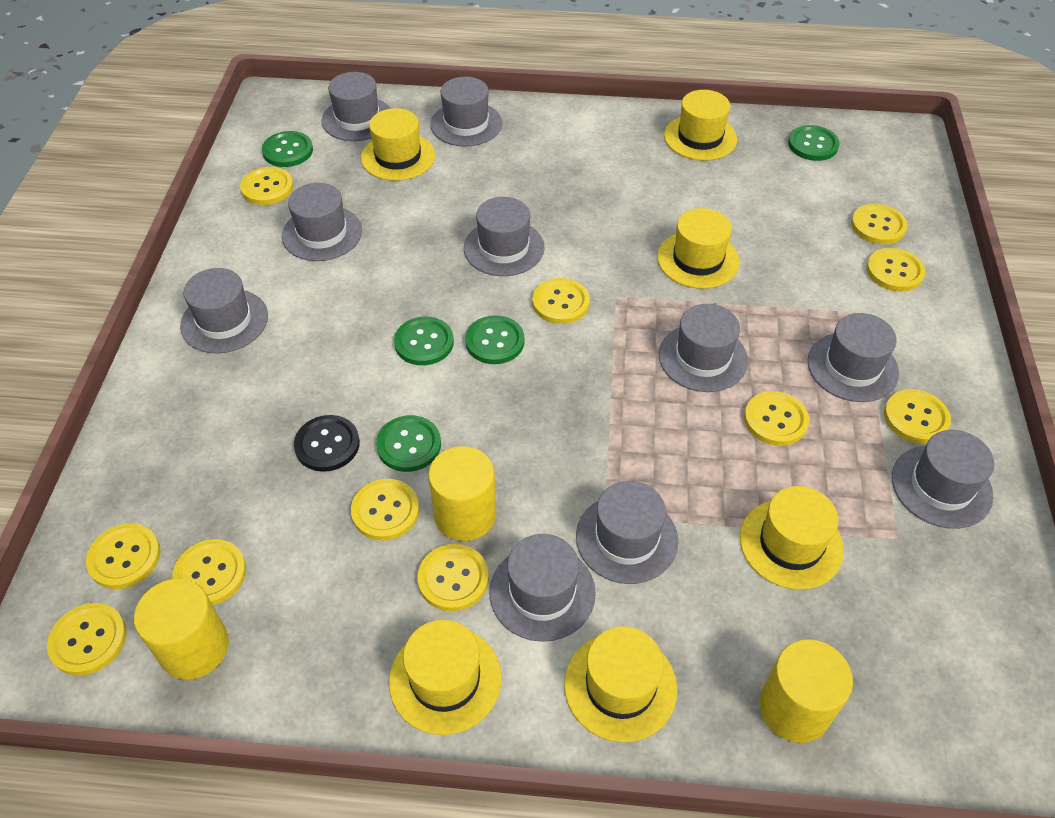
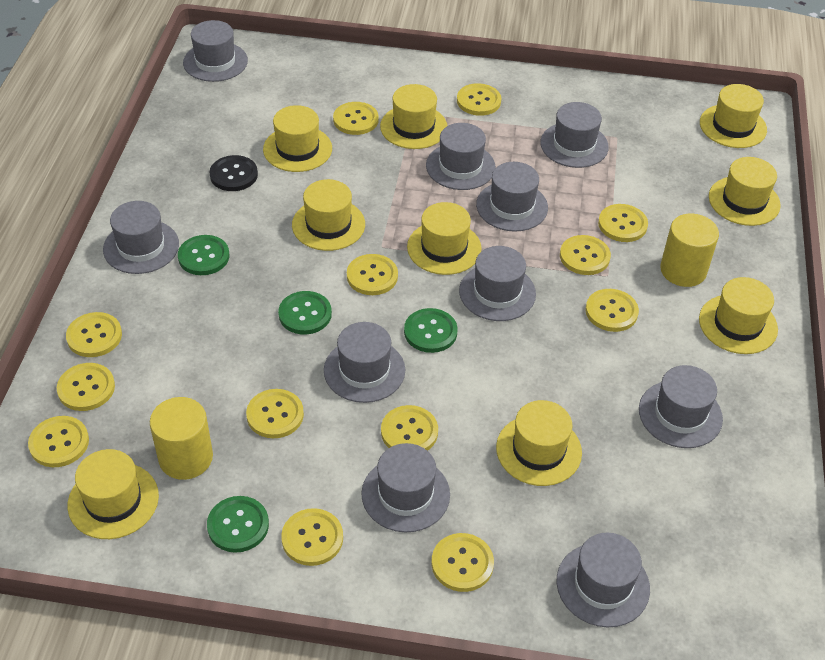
green button: [262,131,313,167] [376,415,441,472] [394,317,454,365] [465,315,525,364] [788,125,840,161] = 5 -> [178,235,229,275] [207,496,269,553] [278,291,332,335] [404,308,458,353] = 4
yellow button: [47,603,127,676] [86,523,161,589] [172,539,246,605] [240,167,293,205] [351,479,419,541] [418,544,489,611] [532,278,590,324] [744,391,809,446] [851,204,907,244] [866,248,925,292] [884,389,951,444] = 11 -> [28,416,89,467] [57,363,115,411] [66,312,122,357] [246,389,304,438] [281,508,343,566] [333,102,379,135] [347,254,398,295] [381,405,438,451] [432,533,494,592] [457,83,501,116] [560,235,611,275] [586,289,639,332] [598,204,648,242] = 13
yellow cylinder: [134,579,229,680] [428,446,496,541] [759,639,853,743] = 3 -> [150,397,213,480] [660,214,719,287] = 2
yellow hat: [361,108,435,181] [389,620,502,735] [564,626,677,742] [657,208,740,289] [664,90,737,161] [740,486,844,590] = 6 -> [67,449,159,539] [263,105,332,172] [292,179,365,251] [380,84,447,149] [407,202,482,275] [496,400,582,486] [699,277,778,354] [700,84,767,148] [709,157,781,226] = 9

